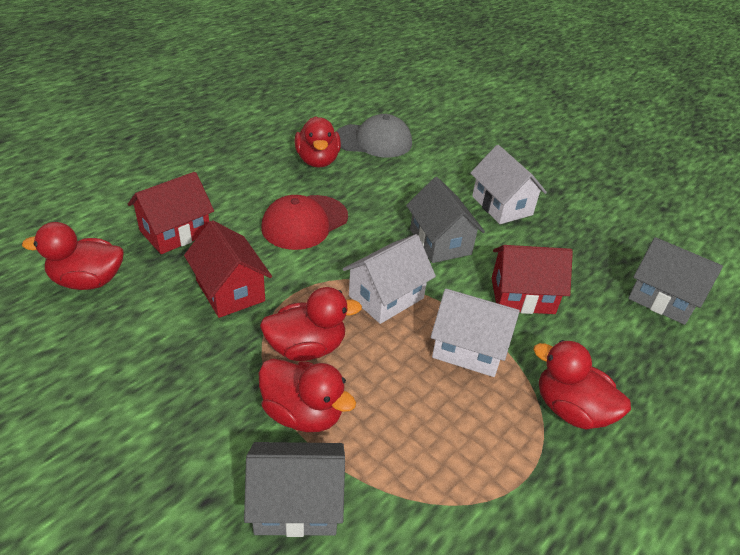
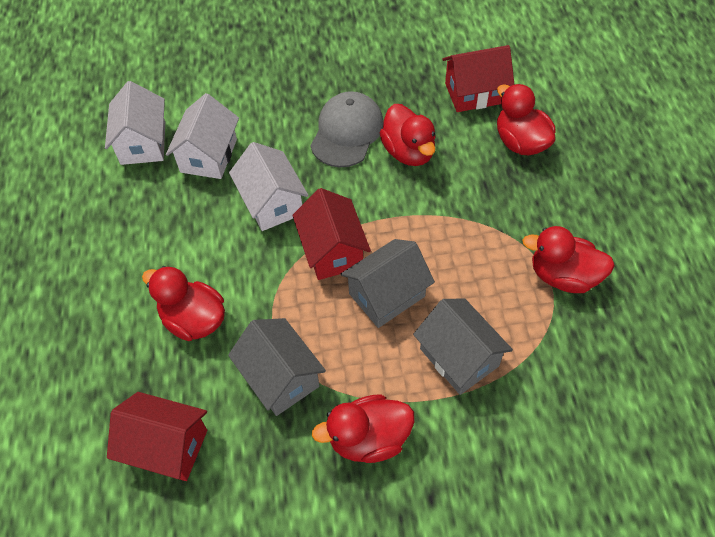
red cap: [261,195,348,250] = 1 -> none = 0

